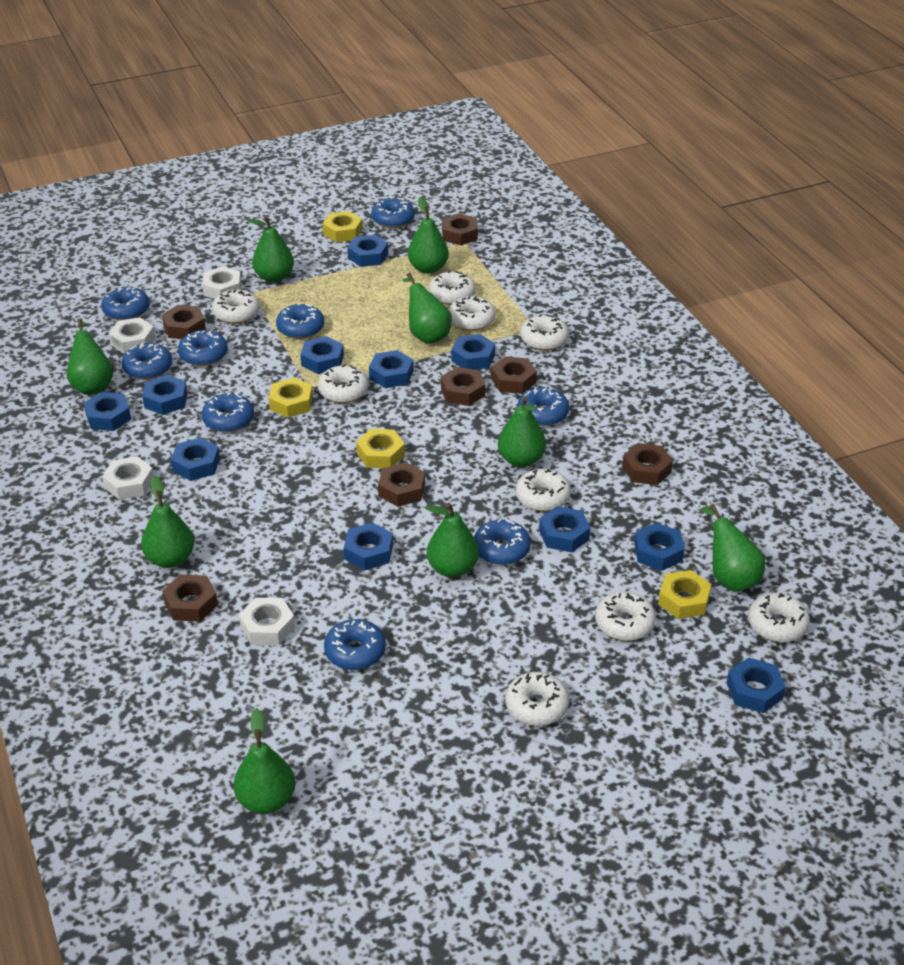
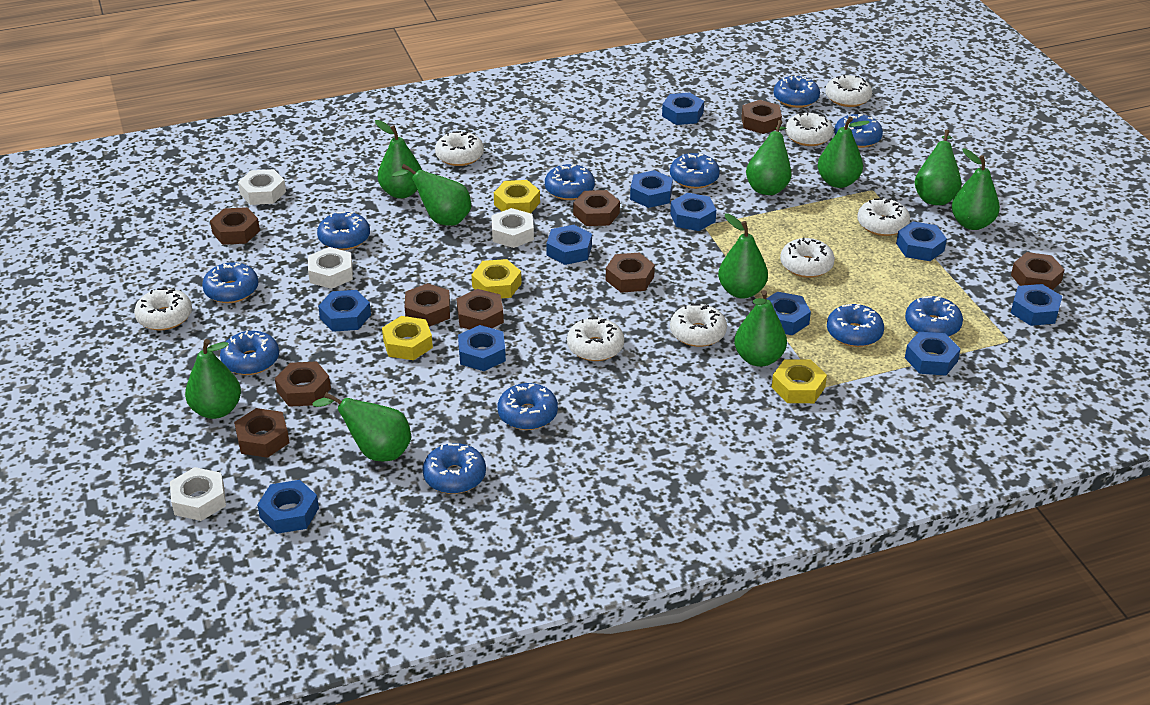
blue donut: [101,287,149,321] [122,343,172,380] [178,330,228,366] [202,392,254,433] [276,303,324,339] [324,619,386,670] [371,197,415,228] [474,519,531,565] [517,387,569,426] = 9 -> [202,262,258,303] [220,331,279,375] [317,212,370,250] [422,443,486,494] [498,383,558,430] [545,164,595,200] [670,153,720,189] [774,75,820,108] [827,304,884,347] [834,114,883,148] [905,296,963,336] = 11
brown nut: [162,305,206,339] [162,574,218,622] [378,462,425,507] [441,367,485,406] [442,213,478,245] [491,356,537,394] [622,443,673,485] = 7 -> [210,207,260,245] [234,408,289,458] [275,361,331,407] [405,283,450,327] [457,289,504,329] [573,190,620,226] [606,253,655,293] [742,100,782,134] [1011,252,1065,290] = 9
green pear: [67,318,113,395] [141,475,194,568] [234,708,295,814] [247,216,294,283] [403,273,452,344] [408,197,449,274] [426,503,479,578] [498,397,546,467] [701,504,766,592] = 9 -> [185,339,241,419] [312,392,411,461] [375,120,422,199] [392,164,471,226] [718,213,768,298] [734,290,787,367] [746,120,792,195] [818,117,870,188] [915,129,961,205] [951,149,1000,230] = 10
white donut: [212,289,260,324] [318,364,369,403] [429,270,476,305] [449,296,496,331] [505,672,569,726] [516,469,571,511] [520,314,569,350] [595,592,656,641] [748,593,810,642] = 9 -> [134,288,192,330] [435,131,484,166] [567,317,624,361] [670,304,727,347] [780,238,835,278] [785,112,833,146] [825,75,872,107] [858,198,910,236] = 8

